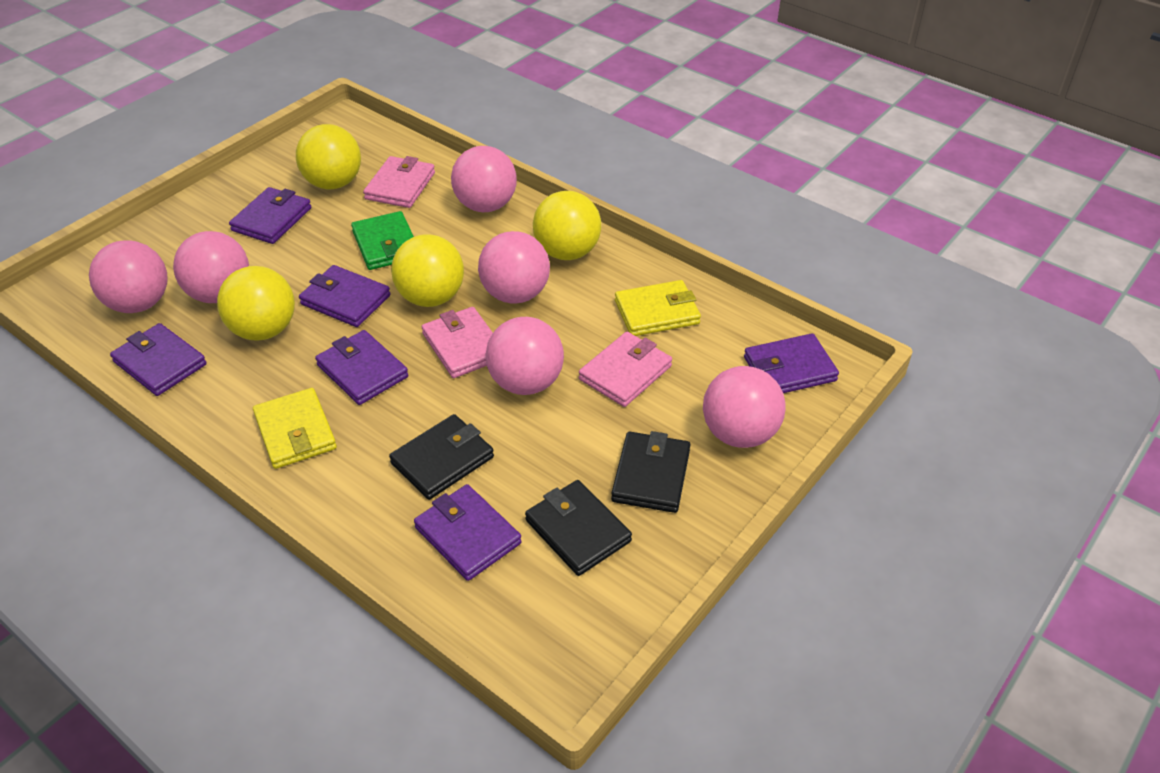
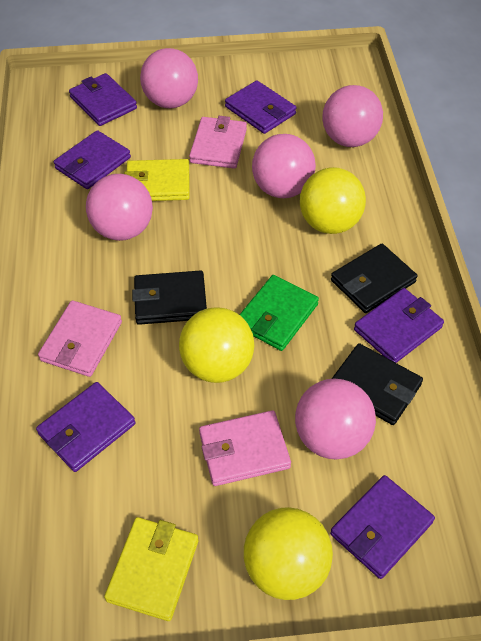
pink ball: [89,240,168,313] [173,231,249,303] [451,146,517,212] [478,231,550,304] [486,317,564,395] [703,366,786,448] = 6 -> [86,174,153,241] [140,48,198,108] [252,134,316,198] [295,378,376,459] [322,85,383,147] = 5
yellow ball: [217,266,295,341] [296,124,361,189] [391,234,464,307] [533,191,601,260] = 4 -> [179,307,254,383] [244,507,333,600] [300,167,366,234] = 3

